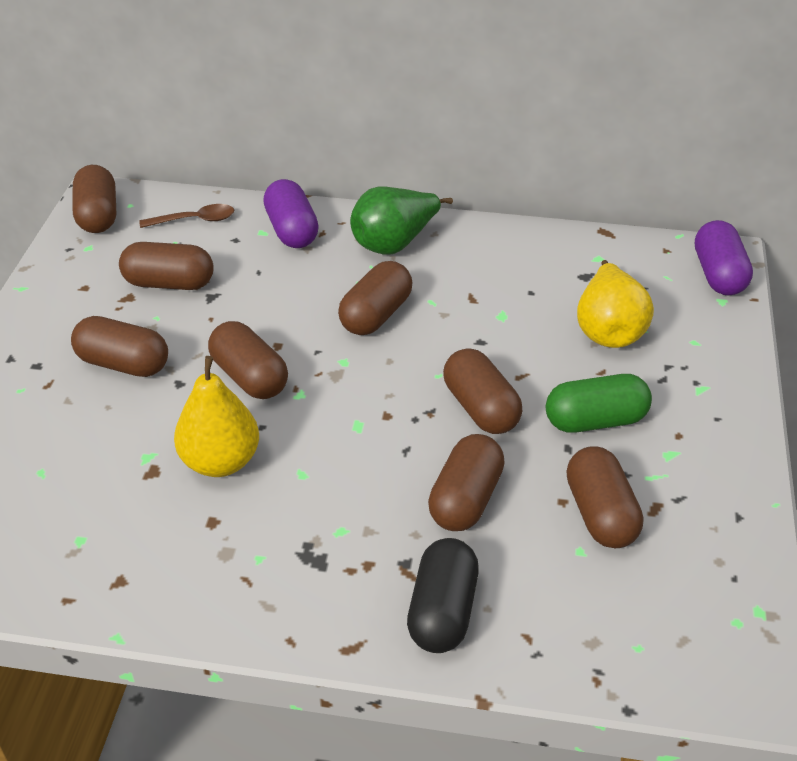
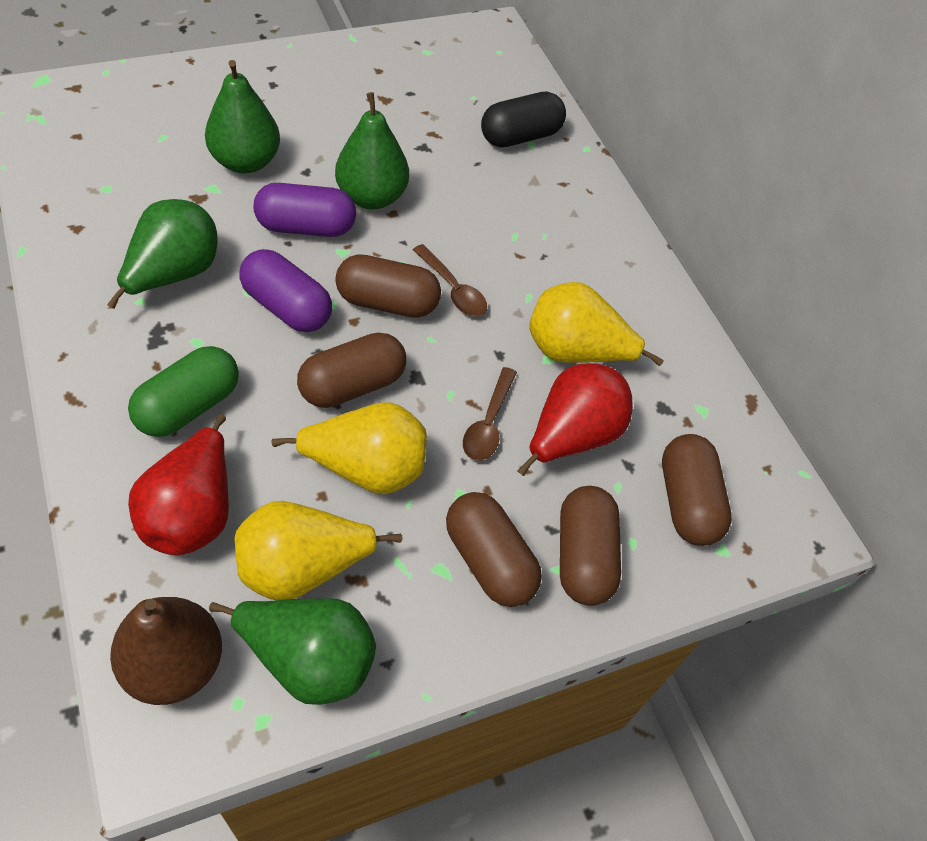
brown capsule: [71,316,168,377] [73,165,116,233] [119,242,214,290] [208,321,288,399] [338,261,412,335] [428,434,505,531] [443,348,522,434] [566,446,643,548] = 8 -> [297,333,406,408] [335,254,441,318] [446,492,542,607] [560,486,621,606] [662,434,732,546] = 5
brown pear: none = 0 -> [110,597,222,705] = 1
brown spoon: [140,204,234,228] = 1 -> [413,244,487,316] [463,367,517,461] = 2
green pear: [350,186,453,255] = 1 -> [107,199,217,309] [205,60,280,173] [209,598,376,705] [335,92,409,209] = 4
red pear: none = 0 -> [128,414,229,555] [518,363,633,476] = 2
yellow pear: [174,356,259,477] [577,260,654,348] = 2 -> [235,501,402,600] [271,402,427,494] [529,282,664,366] = 3

